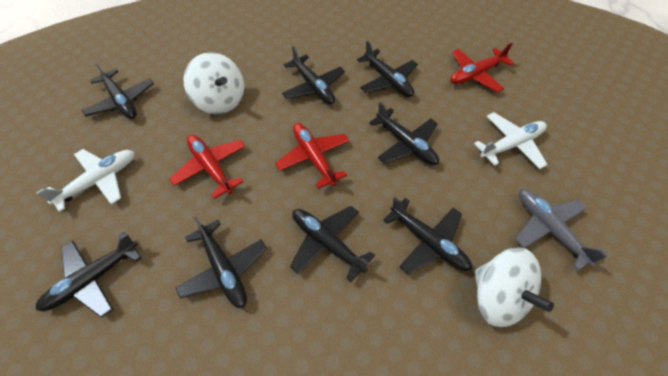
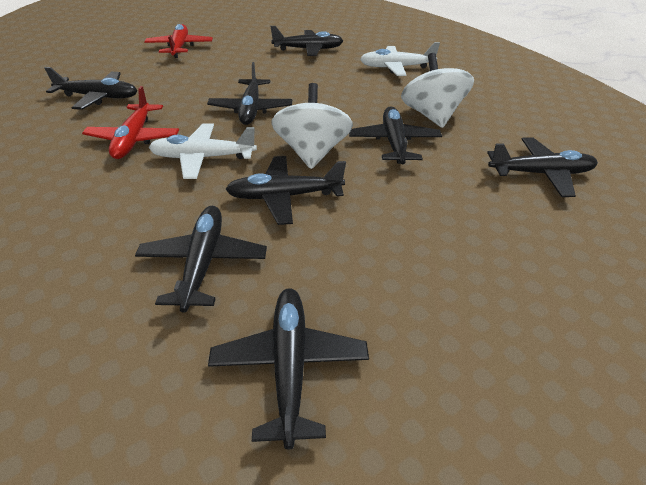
grey plane: [515,189,608,270] = 1 -> none = 0
red plane: [169,135,245,199] [275,123,349,189] [450,43,514,92] = 3 -> [82,86,179,159] [144,24,213,58] = 2

